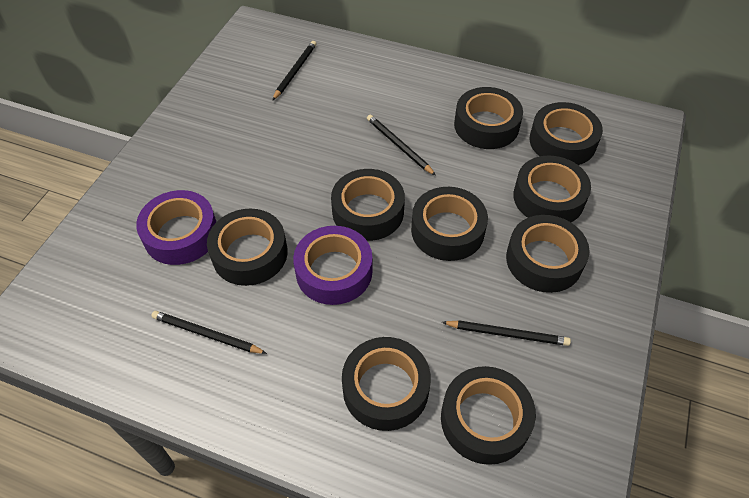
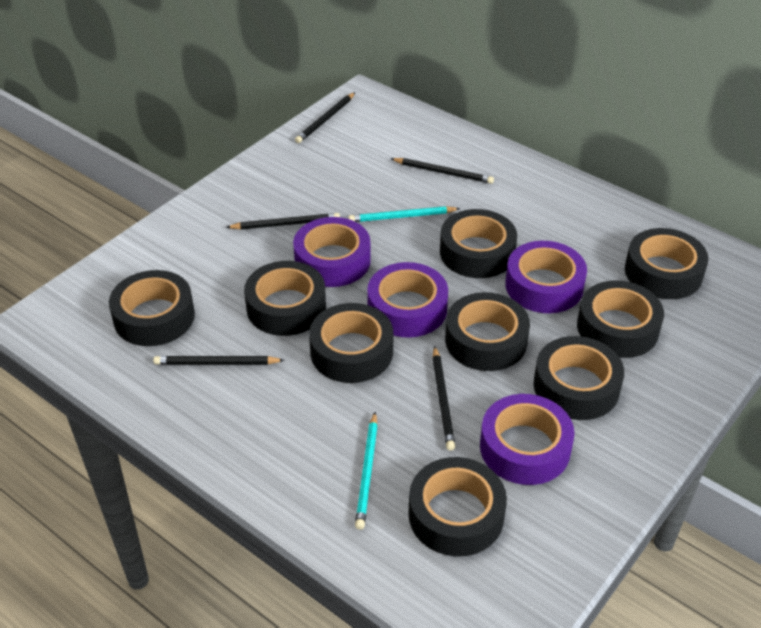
black pencil: [152,311,267,354] [272,41,317,101] [367,115,436,176] [442,320,571,346] = 4 -> [153,356,285,365] [226,213,340,230] [295,92,355,143] [391,158,494,184] [432,346,455,451] = 5
purple tape: [136,190,216,265] [293,226,372,305] = 2 -> [293,217,371,287] [367,262,448,338] [480,394,574,485] [505,241,587,313] = 4
turquoise pencil: none = 0 -> [348,206,460,222] [355,412,378,530] = 2

